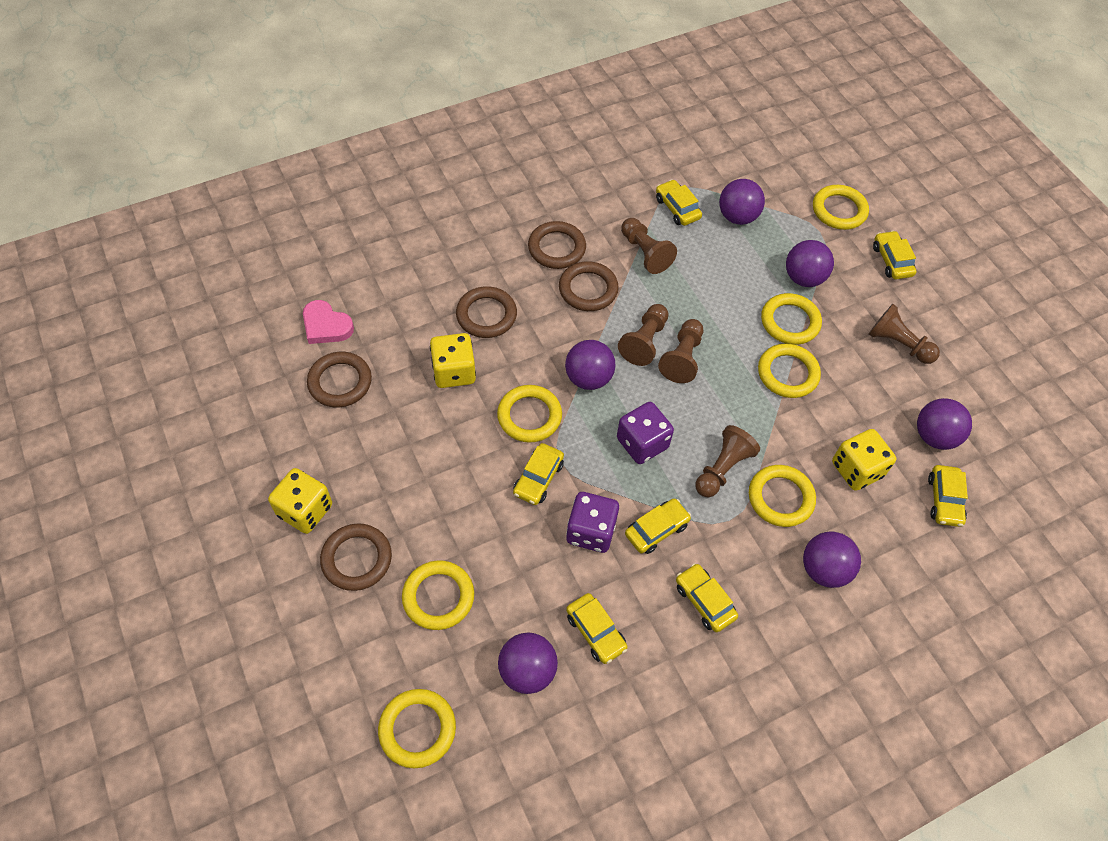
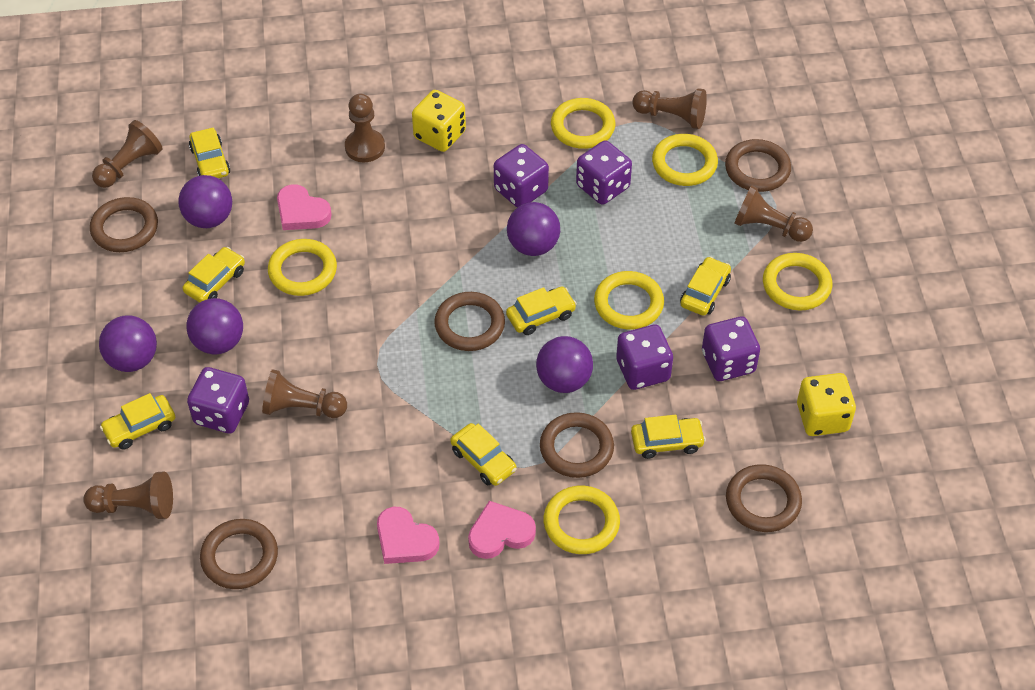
brown pawn: [618,304,669,366] [621,218,677,274] [658,319,703,383] [695,425,760,497] [869,304,940,364] = 5 -> [83,472,173,519] [92,120,163,188] [262,369,347,418] [345,94,385,162] [632,88,707,129] [734,185,813,242] = 6
brown ring: [307,352,372,408] [320,523,392,591] [456,286,517,338] [528,221,586,269] [559,261,619,311] = 5 -> [90,197,158,252] [200,519,278,589] [434,292,505,351] [540,412,614,478] [725,139,791,192] [726,464,802,532] = 6
pink heart: [303,300,354,344] = 1 -> [277,184,332,230] [377,507,439,564] [468,501,536,559] = 3
purple ball: [498,632,558,694] [565,340,615,390] [719,179,765,225] [786,240,834,287] [803,532,861,588] [917,398,972,450] = 6 -> [99,315,157,372] [178,175,232,228] [186,298,243,354] [507,202,560,256] [536,336,593,393] = 5
purple dice: [566,492,619,553] [617,402,674,464] = 2 -> [187,367,249,433] [494,144,549,208] [576,140,632,205] [616,325,673,390] [702,317,760,381] = 5
yellow dice: [268,468,332,534] [430,333,476,388] [832,429,896,491] = 3 -> [412,90,466,152] [797,373,856,436] = 2
yellow ring: [378,689,456,768] [402,560,474,630] [497,385,562,443] [749,465,816,527] [758,343,821,398] [761,293,822,345] [813,185,869,230] = 7 -> [268,239,337,296] [543,486,620,554] [551,98,615,149] [594,271,664,329] [652,134,718,186] [763,253,832,310] = 6

